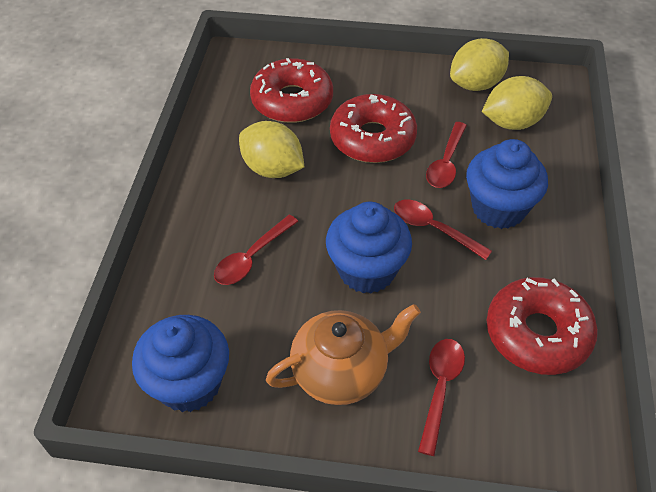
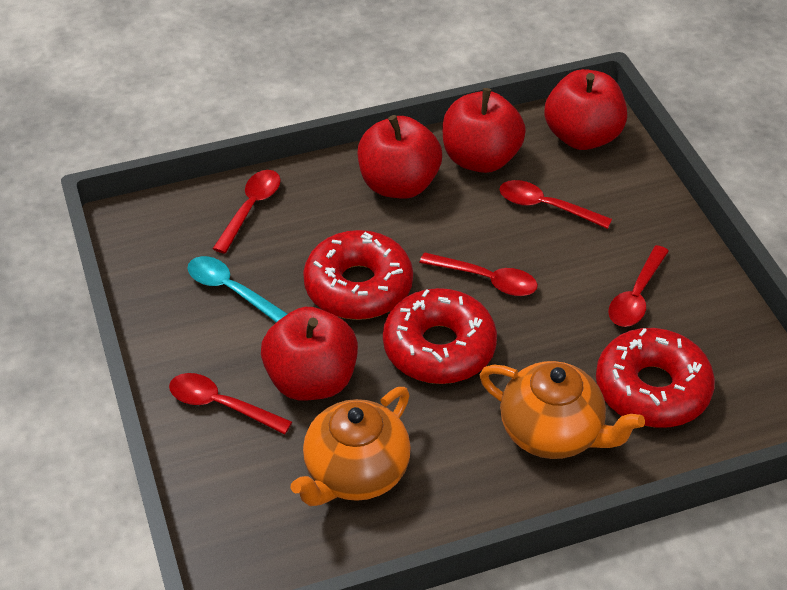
blue cupcake: [132,315,229,412] [326,202,412,294] [466,139,548,229] = 3 -> none = 0
orange teapot: [266,304,421,405] = 1 -> [291,387,411,506] [480,361,645,459] = 2
red apple: none = 0 -> [261,307,358,401] [358,115,442,199] [443,88,526,173] [544,69,627,150] = 4
red spoon: [214,215,299,285] [394,200,492,260] [418,339,465,456] [426,122,467,188] = 4 -> [169,373,292,434] [212,170,281,254] [419,252,538,296] [499,180,612,229] [609,245,669,327] = 5
turquoise spoon: none = 0 -> [187,256,287,322] = 1
yellow lemon: [239,121,304,178] [450,38,509,91] [482,76,552,130] = 3 -> none = 0

